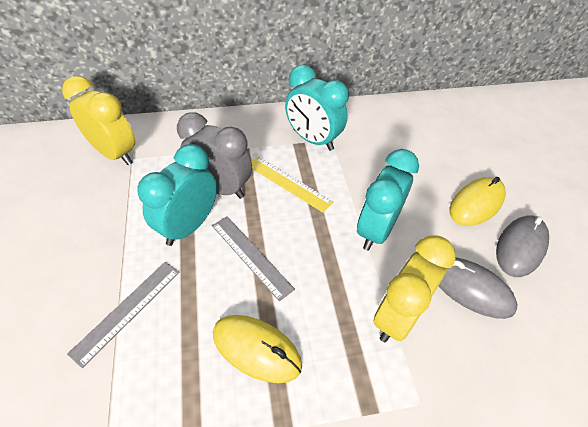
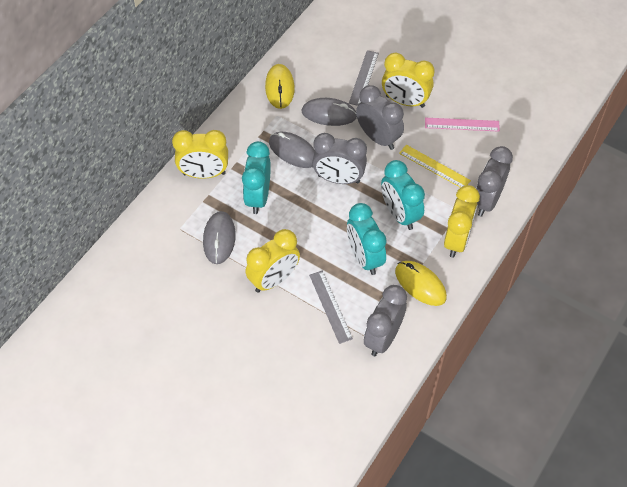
grey clock: [177,112,252,199] = 1 -> [312,133,367,184] [356,85,404,150] [364,285,407,356] [476,146,513,217] = 4
grey mouse: [439,257,517,319] [496,215,549,277] = 2 -> [203,211,236,264] [269,132,315,168] [302,98,357,126] = 3
pink ruler: none = 0 -> [425,118,500,131] = 1
yellow clock: [62,76,135,165] [373,235,455,342] = 2 -> [172,130,228,179] [246,229,300,293] [382,53,435,108] [444,185,480,258] = 4

